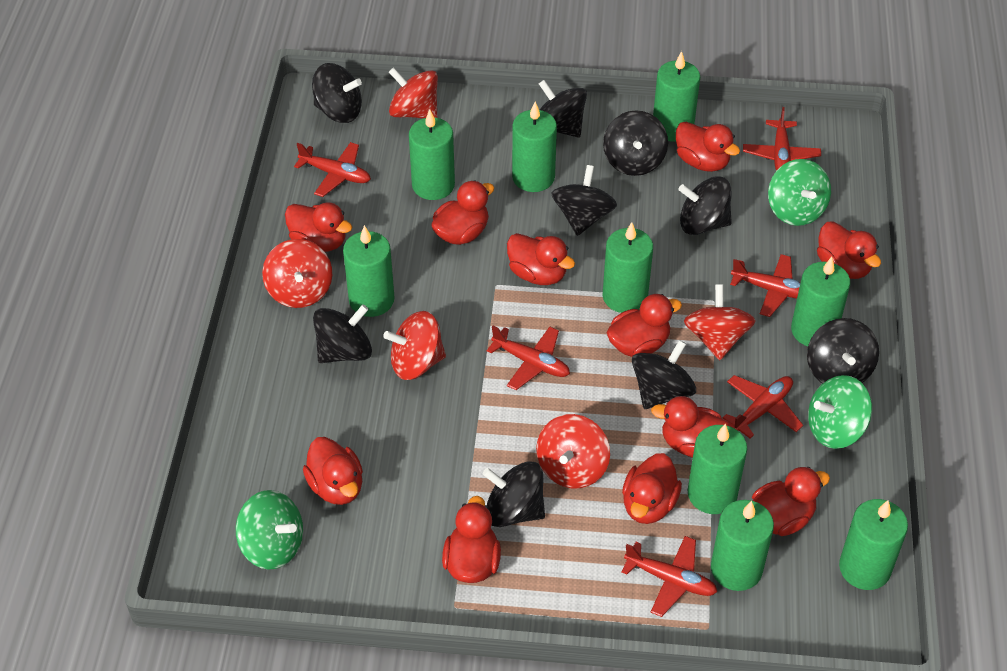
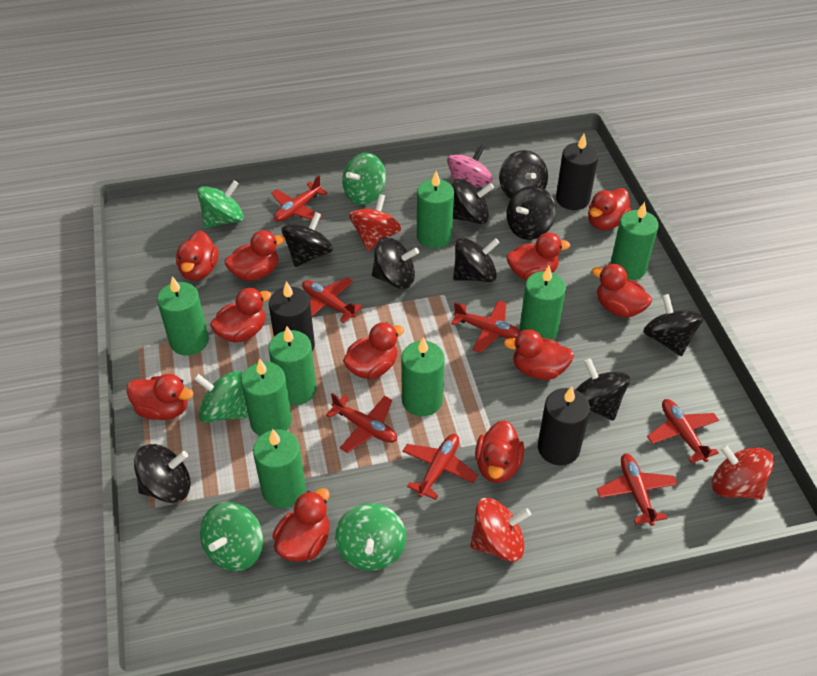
black candle: none = 0 -> [269,281,315,351] [538,386,590,466] [556,134,598,210] = 3
green candle: [343,225,395,317] [409,109,455,200] [512,102,557,192] [603,222,653,313] [653,51,700,142] [688,423,747,514] [711,500,774,591] [791,257,850,346] [839,499,908,590] = 9 -> [157,276,209,356] [241,358,292,436] [253,429,306,508] [268,327,316,405] [401,337,445,416] [417,171,454,249] [520,266,566,340] [610,202,659,280] = 8
green spinning top: [236,490,303,570] [768,159,831,226] [808,375,872,449] = 3 -> [194,371,248,423] [197,181,244,228] [200,502,263,571] [335,503,406,571] [342,153,386,205] = 5
pink spinning top: none = 0 -> [447,144,493,188] = 1
red plane: [294,142,371,197] [487,326,570,390] [621,536,717,617] [723,375,803,439] [730,254,801,317] [743,107,821,171] = 6 -> [271,176,328,222] [302,277,362,323] [326,393,397,453] [402,434,478,500] [451,300,521,353] [597,454,677,526] [647,399,719,463] = 7
red spinning top: [262,239,332,308] [383,311,446,380] [389,67,438,118] [536,414,610,488] [684,285,756,360] = 5 -> [349,194,402,251] [470,498,531,562] [712,444,774,500] = 3

